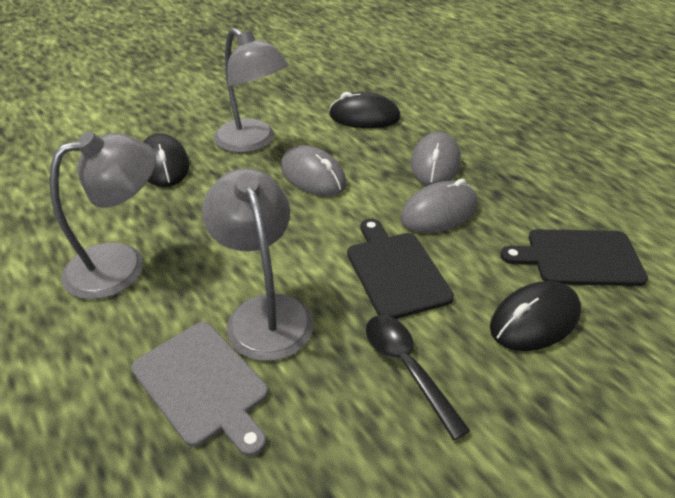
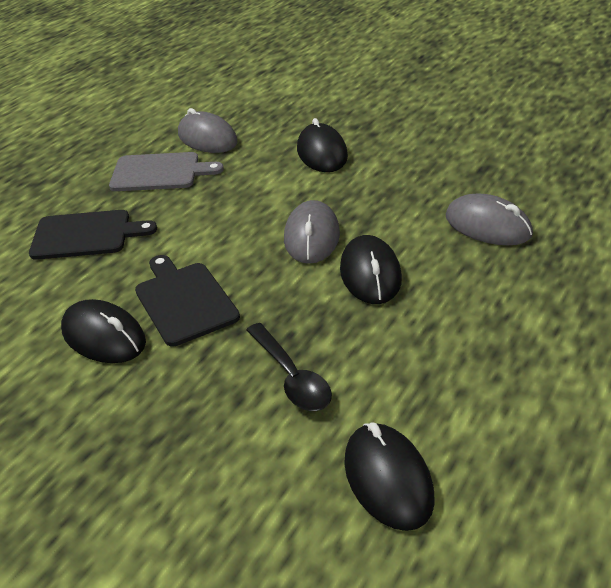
black mouse: [143,133,189,187] [329,92,401,128] [490,281,581,351] = 3 -> [61,299,146,363] [297,118,348,172] [340,235,402,304] [344,423,435,531] = 4
grey lamp: [50,132,156,300] [202,168,314,361] [214,28,288,153] = 3 -> none = 0

